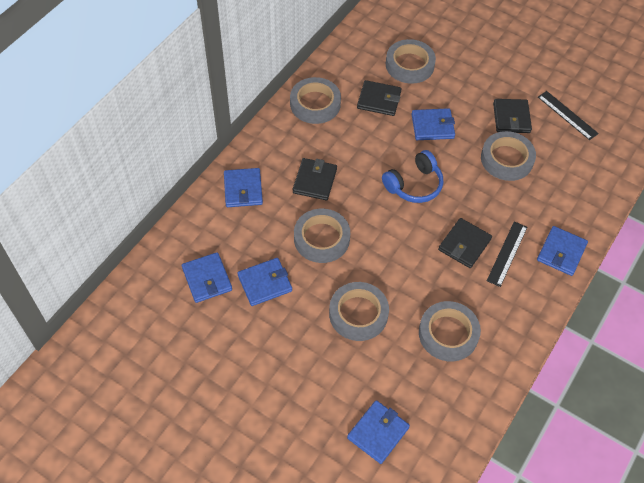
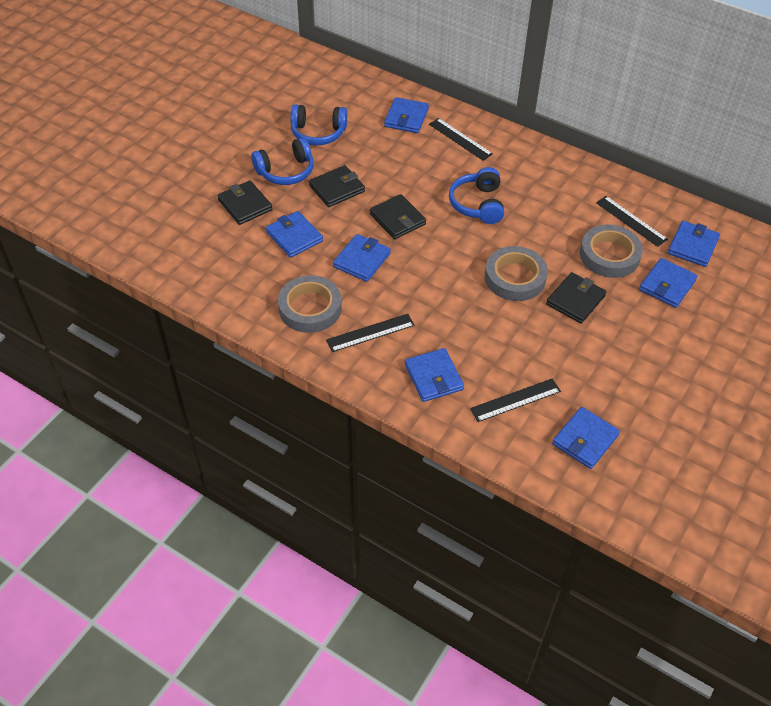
black ruler: [487,222,527,287] [538,91,599,140] = 2 -> [326,314,415,352] [429,118,493,161] [470,379,561,422] [596,196,668,247] = 4
blue headphones: [382,150,443,203] = 1 -> [251,137,314,185] [290,104,347,145] [449,167,504,224] = 3
blue wallet: [182,252,232,303] [224,168,263,207] [238,258,292,306] [347,400,410,464] [411,108,455,140] [537,226,588,276] = 6 -> [266,211,323,258] [333,234,391,282] [384,97,429,133] [405,348,464,402] [552,407,620,469] [639,258,698,308] [668,221,720,267] = 7
grey tape: [290,77,341,124] [294,209,350,263] [329,282,389,341] [386,39,436,84] [419,301,481,361] [481,131,536,181] = 6 -> [278,275,342,333] [485,246,548,301] [580,225,643,278] = 3

